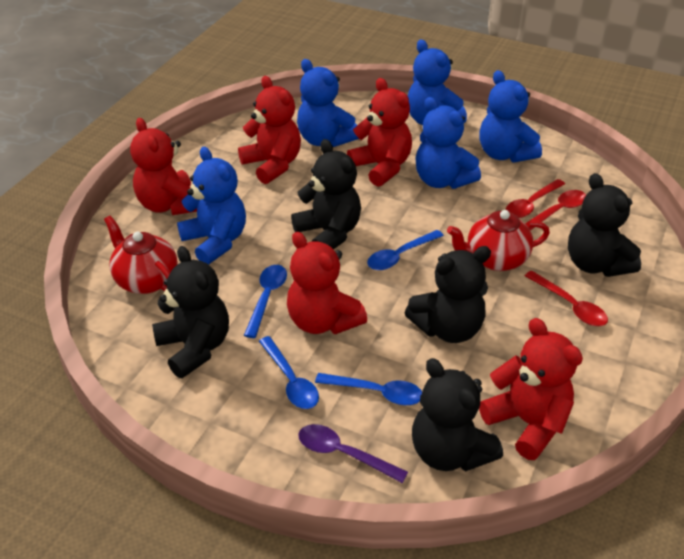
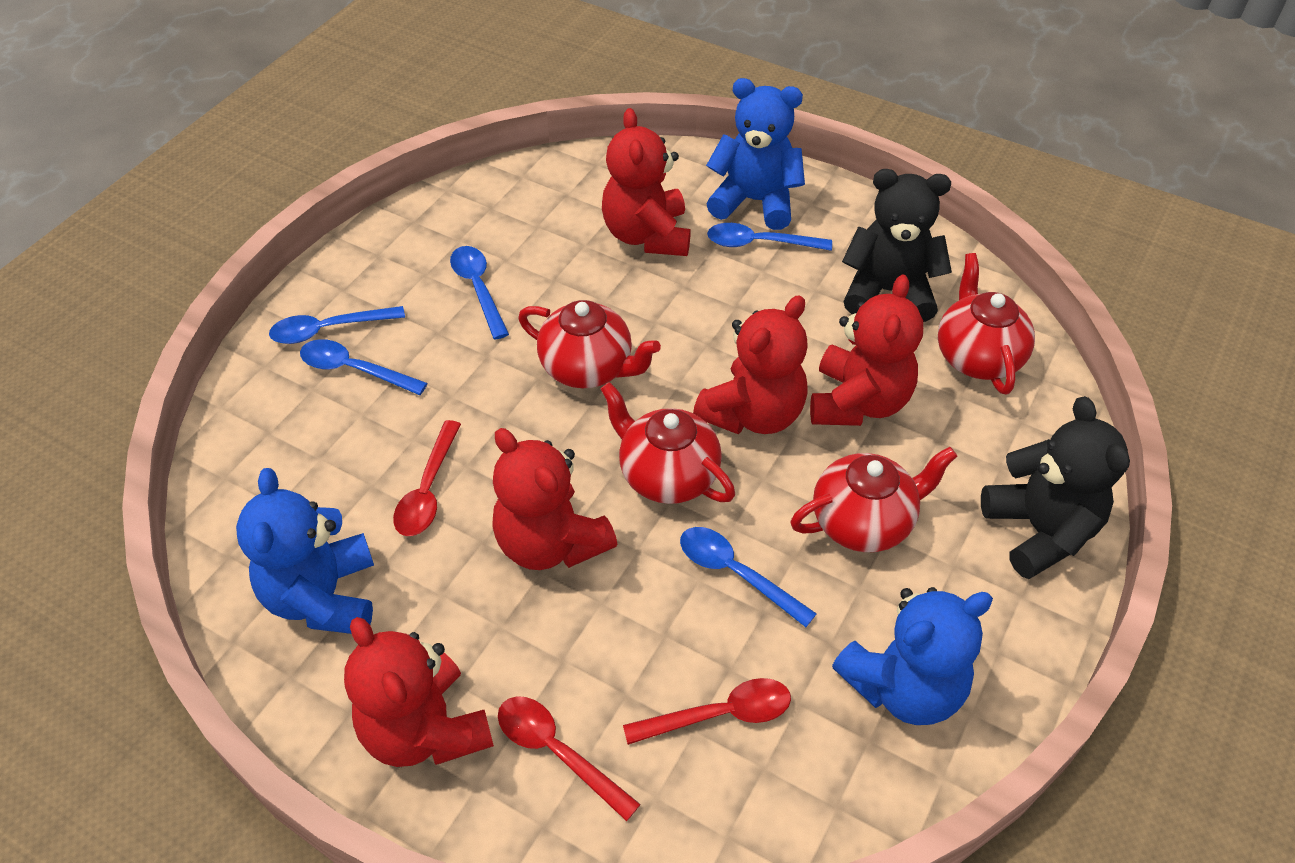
black teddy bear: [152,246,229,378] [291,139,361,250] [405,246,491,343] [412,358,503,472] [568,173,641,277] = 5 -> [842,169,952,322] [981,396,1130,579] = 2
blue spoon: [244,265,287,338] [259,336,319,409] [315,373,422,405] [367,230,444,270] = 4 -> [269,306,405,344] [300,339,427,395] [450,246,509,339] [680,527,817,627] [707,223,832,251] = 5
blue teddy bear: [177,146,246,265] [297,59,359,147] [408,39,467,125] [415,97,481,189] [479,70,542,163] = 5 -> [236,468,374,634] [706,78,805,230] [832,587,993,725] = 3
purple spoon: [298,424,408,483] = 1 -> none = 0
red teapot: [104,216,178,294] [447,210,550,271] = 2 -> [518,300,661,388] [600,382,735,504] [790,447,957,552] [938,253,1035,394] = 4

